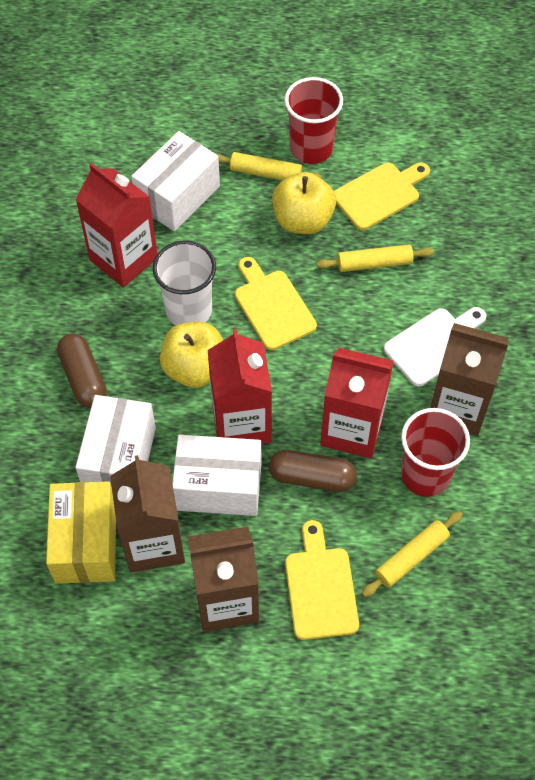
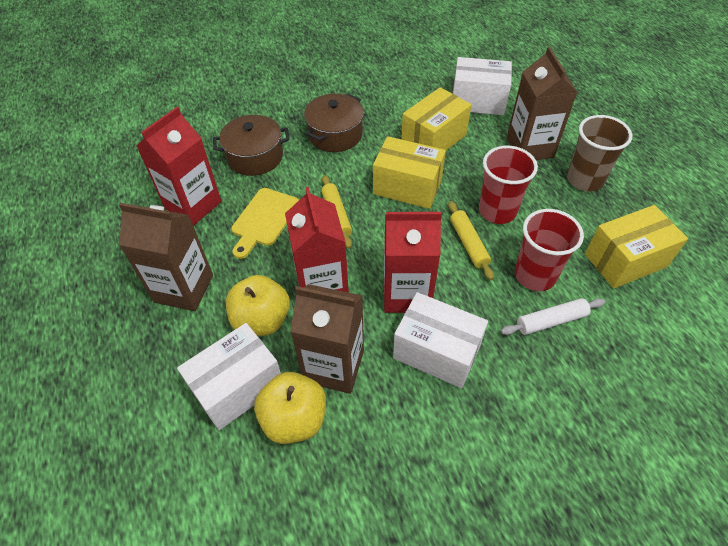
brown capsule: [57,334,107,408] [269,450,357,492] = 2 -> none = 0
brown cup: none = 0 -> [567,115,632,192] = 1
brown pot: none = 0 -> [213,115,290,176] [304,94,364,152] = 2
white cup: [153,241,216,326] = 1 -> none = 0
white cutting board: [384,307,487,386] = 1 -> none = 0
white rolling pin: none = 0 -> [501,298,606,335] = 1
yellow box: [46,481,116,584] = 1 -> [373,136,446,209] [401,87,471,151] [585,205,688,289] = 3
yellow cutting board: [235,257,317,350] [285,520,359,640] [334,162,430,230] = 3 -> [231,188,299,259] = 1
yellow rolling pin: [217,152,322,180] [317,245,434,272] [362,511,462,597] = 3 -> [321,175,352,249] [448,201,494,280] = 2

